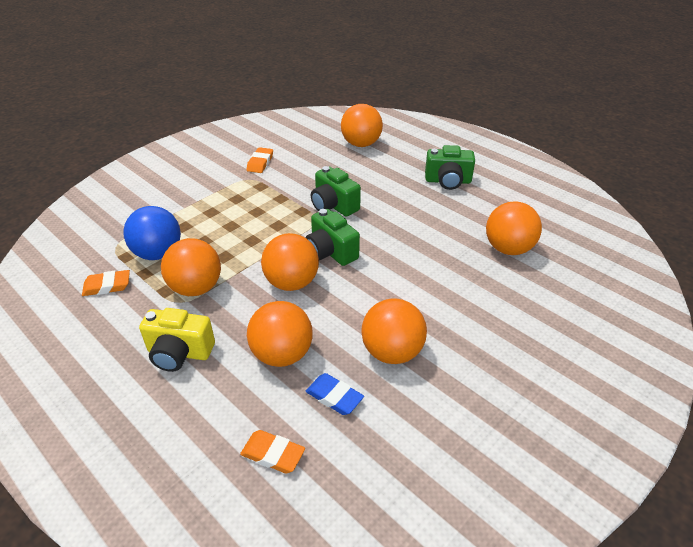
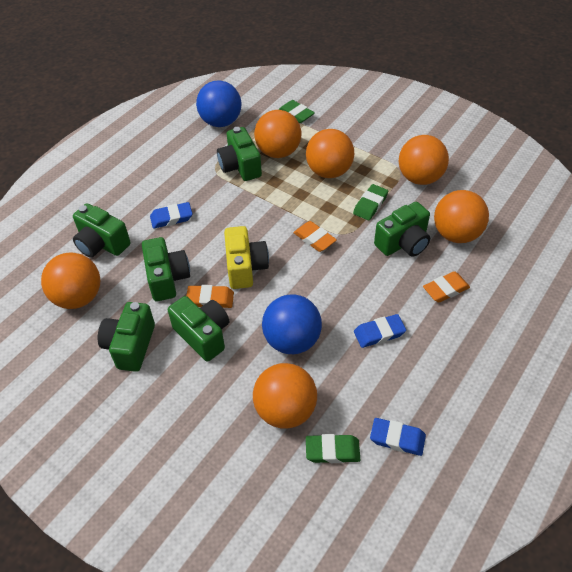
blue ball: [123,206,181,260] = 1 -> [196,80,242,127] [262,294,322,354] = 2
blue eraser: [306,373,364,415] = 1 -> [150,202,193,229] [354,314,406,348] [370,418,426,456] = 3
green camera: [305,209,360,266] [311,166,361,217] [425,145,475,190] = 3 -> [73,203,131,257] [98,302,155,372] [142,237,190,301] [168,296,229,362] [217,127,262,181] [374,202,430,257] = 6
green eraser: none = 0 -> [278,100,315,123] [306,434,360,463] [353,184,388,221] = 3

